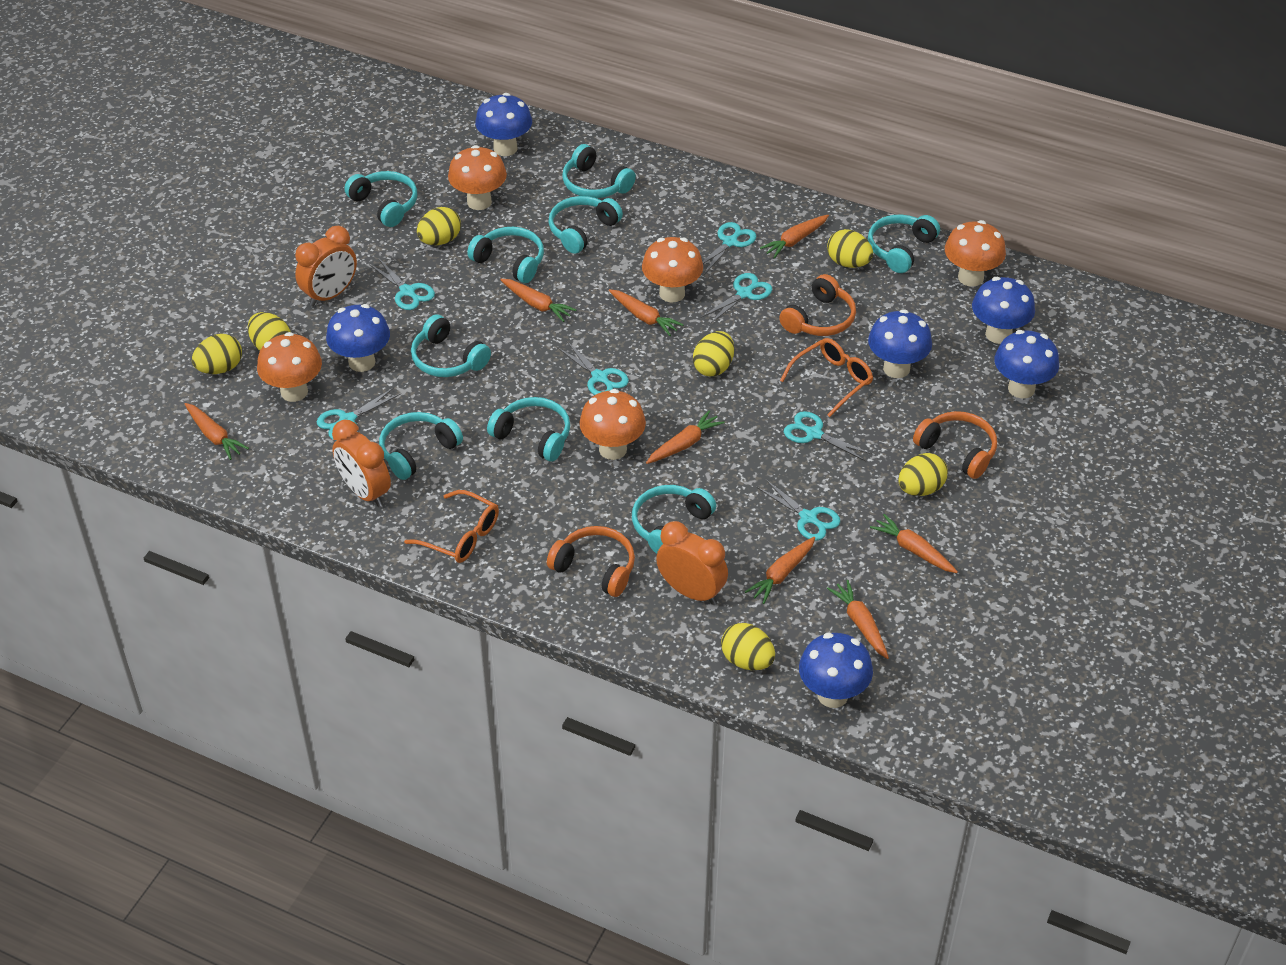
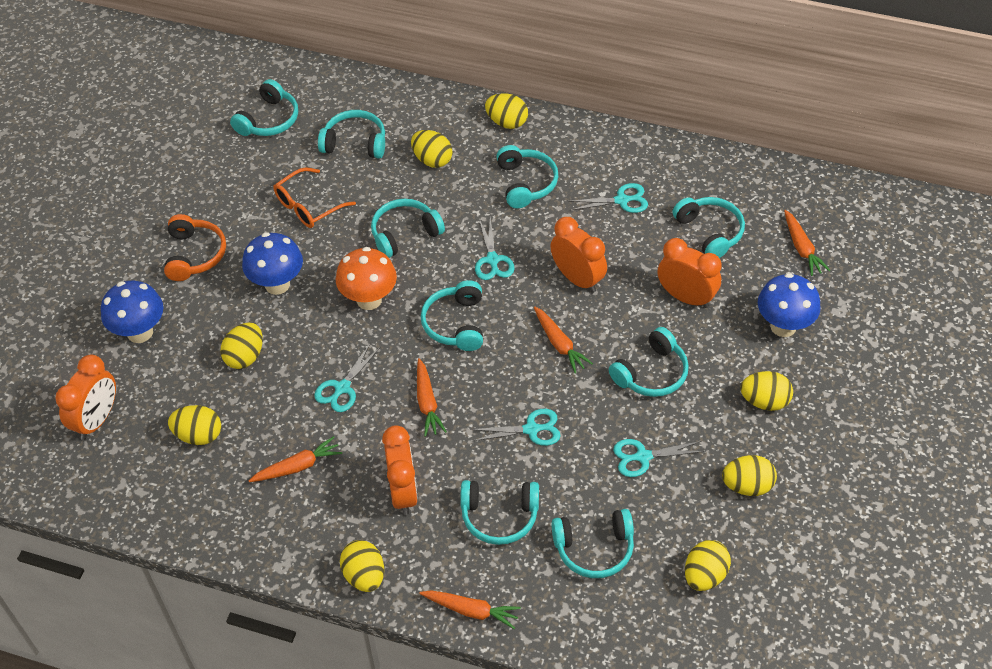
blue mushroom: [326,304,390,372] [475,93,532,156] [799,633,873,708] [868,309,932,378] [972,277,1035,344] [994,330,1059,398] = 6 -> [101,281,163,343] [242,232,303,295] [758,273,821,337] = 3
orange carrot: [185,403,249,460] [500,279,576,322] [609,289,684,336] [646,410,725,464] [745,537,815,604] [760,215,829,259] [827,580,889,659] [870,514,958,573] = 8 -> [249,436,342,482] [417,358,447,437] [420,590,521,629] [534,306,593,374] [784,210,830,276] = 5
orange clock: [295,226,357,307] [332,420,391,507] [656,521,728,605] = 3 -> [55,355,116,440] [382,425,418,515] [550,217,607,293] [658,238,721,308] = 4
orange glasses: [404,490,499,563] [780,338,873,417] = 2 -> [274,167,356,228] = 1
orange headphones: [547,526,635,597] [779,274,856,336] [913,411,997,479] = 3 -> [164,214,226,281] = 1
orange mushroom: [257,332,322,402] [448,145,507,210] [579,389,646,460] [642,237,703,302] [945,220,1006,286] = 5 -> [336,247,397,310] = 1
turquoise scissors: [317,388,401,440] [369,259,435,310] [557,341,629,395] [701,273,772,324] [702,222,756,275] [756,479,840,541] [784,411,872,461] = 7 -> [314,344,380,412] [470,409,561,446] [475,218,515,280] [567,183,648,213] [613,439,705,477] = 5
yellow egg: [192,334,242,374] [248,312,291,351] [417,207,461,245] [693,331,734,377] [721,623,775,670] [827,229,873,268] [898,453,948,496] = 7 -> [168,405,221,445] [220,322,263,369] [340,540,384,592] [411,130,452,168] [485,93,528,129] [685,540,731,591] [722,455,777,496] [740,371,793,411] = 8

